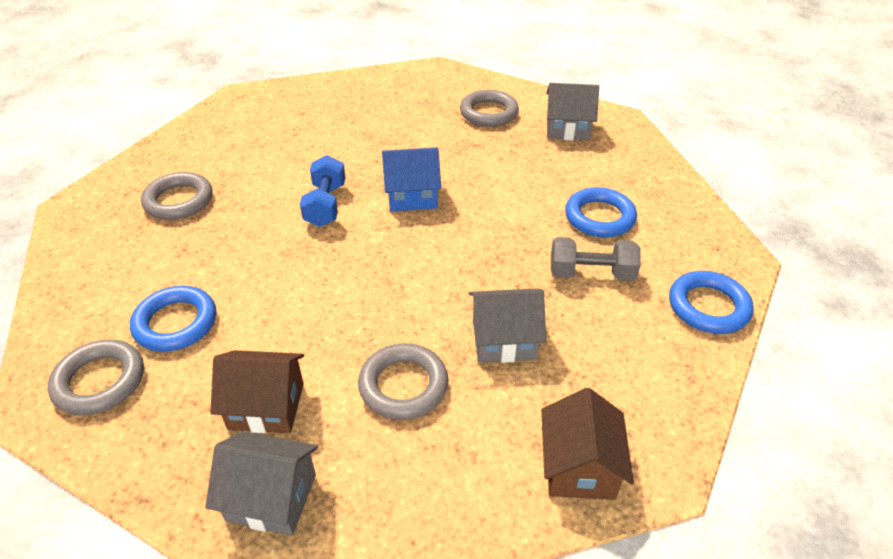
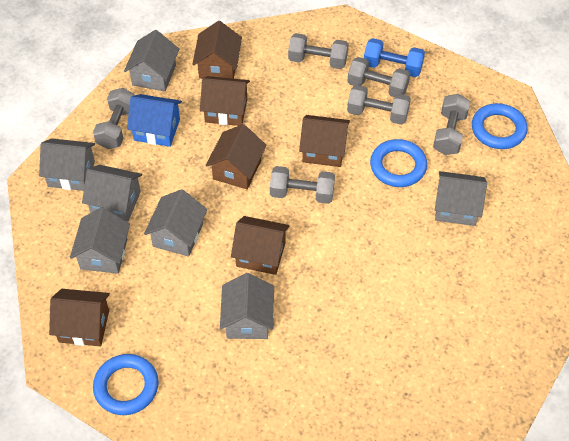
brown house: [210,350,304,433] [541,388,634,500] = 2 -> [49,289,110,346] [192,21,242,79] [200,76,250,126] [206,124,267,189] [231,216,290,275] [299,115,350,167] = 6
grey dumbbell: [551,237,641,281] = 1 -> [93,88,135,149] [270,166,335,204] [288,33,349,69] [347,57,410,97] [347,85,411,125] [433,94,470,155] = 6
grey house: [205,431,318,536] [469,289,546,363] [546,83,599,141] = 3 -> [39,138,95,191] [70,207,130,274] [82,165,142,222] [124,30,179,92] [144,189,207,257] [220,273,274,339] [435,171,487,226] = 7
grey ring: [48,339,144,415] [141,172,213,220] [358,343,449,420] [460,90,519,127] = 4 -> none = 0

